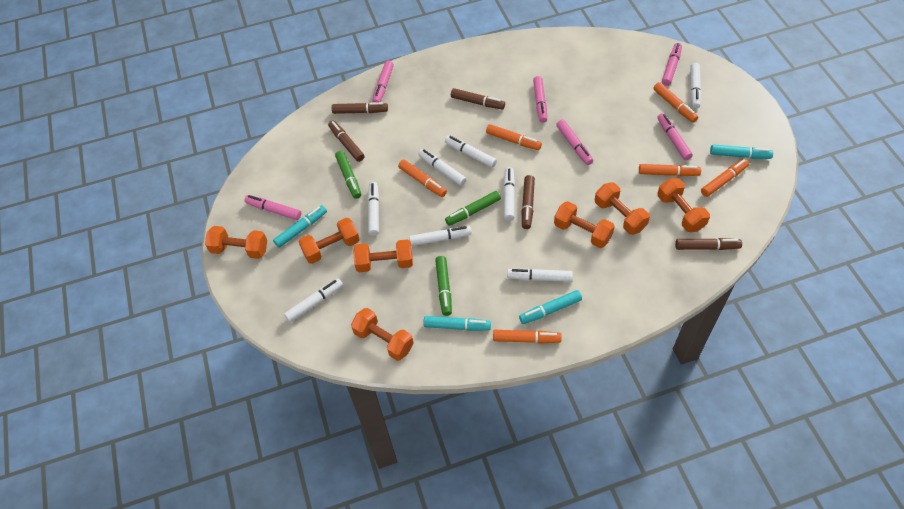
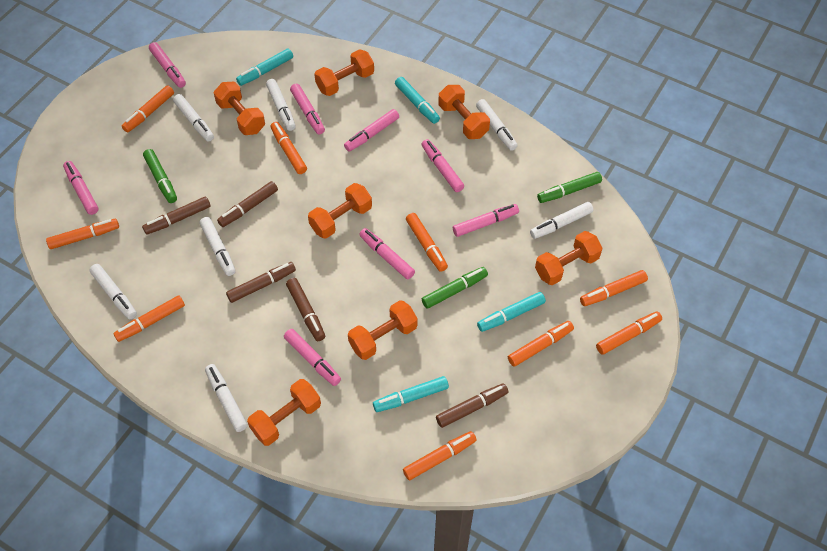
orange marker: [398,159,447,197] [486,124,542,150] [493,330,562,344] [639,164,701,176] [653,82,698,123] [701,159,749,197] = 6 -> [46,219,119,249] [113,295,185,342] [122,85,174,132] [270,122,307,174] [403,431,477,480] [406,213,448,272] [508,321,574,367] [580,270,648,306] [596,312,662,355] = 9
pink marker: [245,195,301,220] [372,60,394,103] [533,76,547,123] [556,120,593,165] [657,113,693,160] [662,43,682,86] = 6 -> [63,161,98,215] [149,42,186,88] [284,329,341,386] [290,84,325,134] [344,109,399,152] [359,228,415,279] [422,139,464,192] [453,204,519,237] = 8
white marker: [284,278,343,322] [368,182,379,236] [409,226,472,246] [418,149,467,186] [445,136,497,168] [503,167,515,221] [507,268,573,282] [690,63,701,109] = 8 -> [89,264,137,319] [173,94,214,142] [200,217,235,276] [205,364,248,432] [266,79,296,131] [476,99,518,151] [530,202,594,239] = 7

